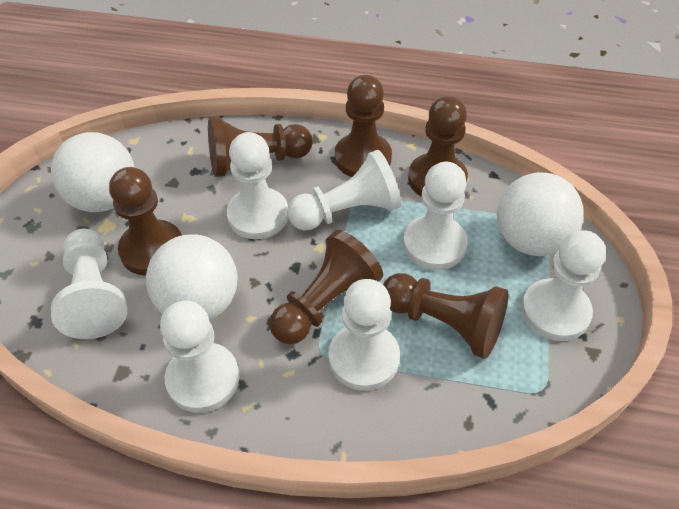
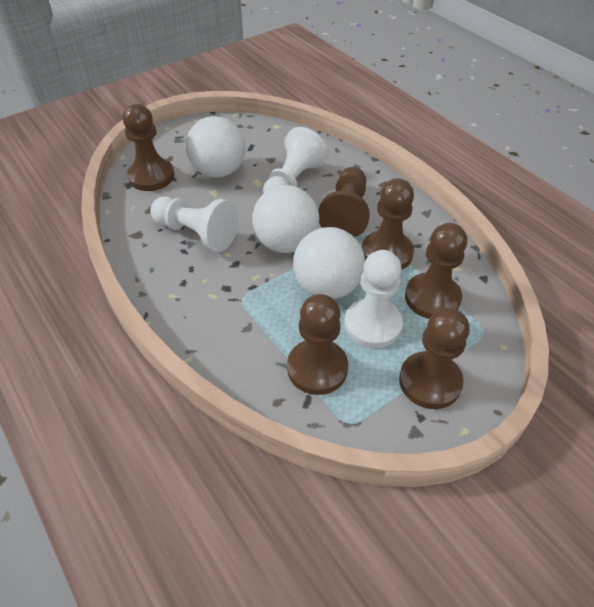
white pawn: [51,229,127,339] [160,301,239,413] [227,132,288,239] [287,150,401,231] [328,279,400,391] [403,162,468,270] [521,230,606,341] = 7 -> [150,196,239,252] [263,127,328,194] [345,250,403,348] = 3

